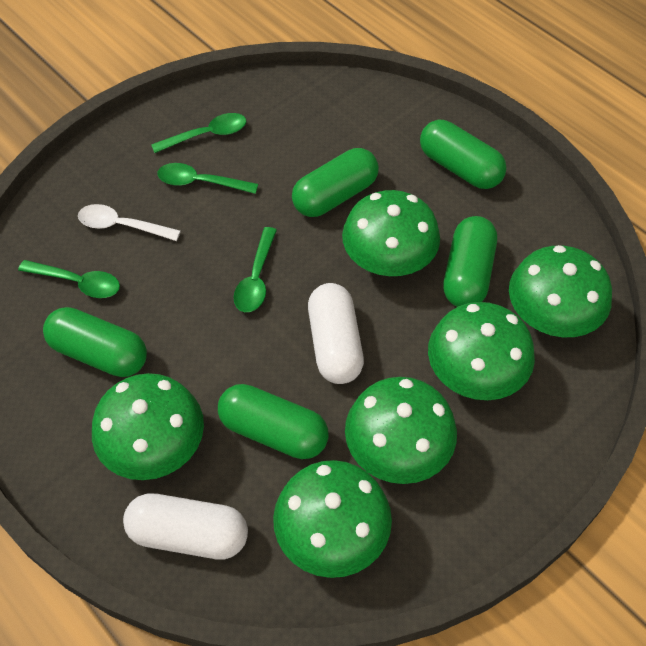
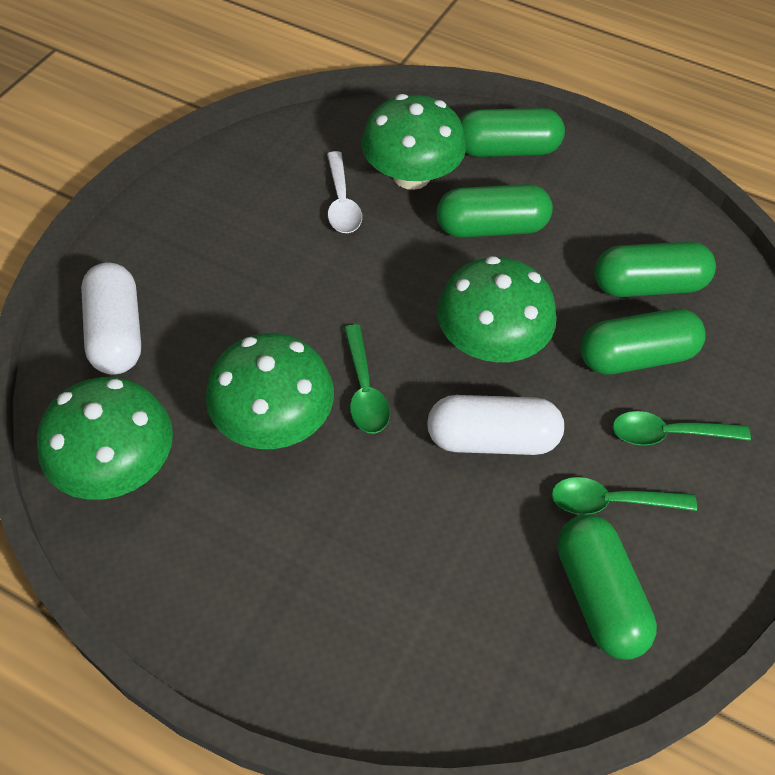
green mushroom: [92,373,204,480] [273,460,392,578] [342,190,440,276] [345,377,457,484] [428,302,535,400] [509,245,612,337] = 6 -> [37,377,173,500] [206,333,334,449] [361,94,466,190] [437,256,557,362] = 4
green spoon: [18,260,120,298] [151,113,247,153] [157,163,258,194] [233,227,277,312] = 4 -> [344,324,390,433] [552,477,697,515] [613,411,751,446] = 3

